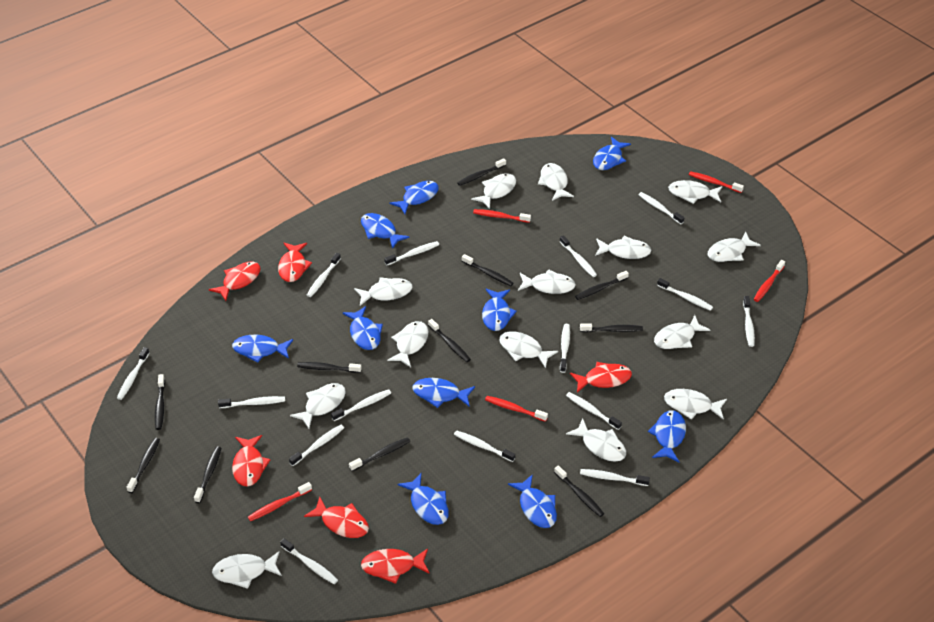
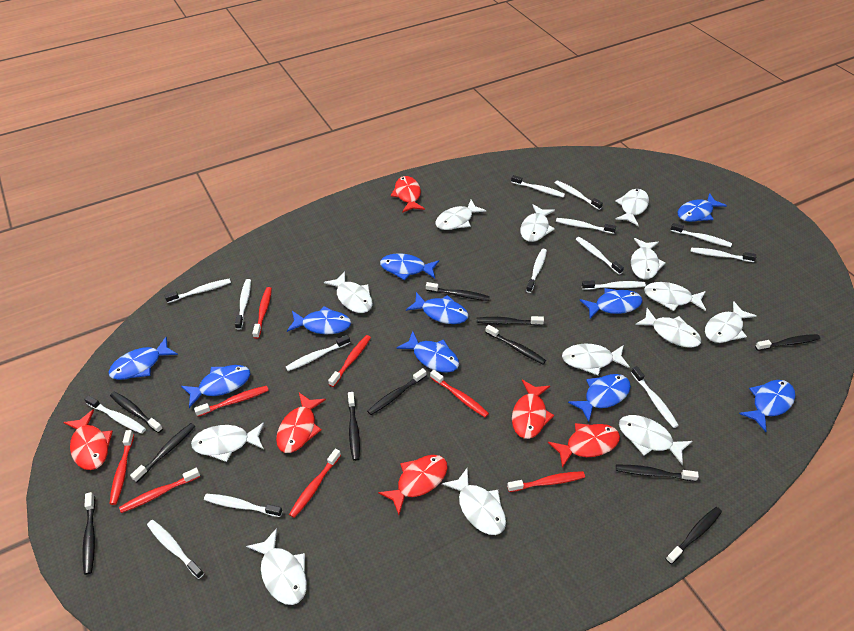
red toothbrush: [248,482,312,521] [473,209,531,223] [485,396,548,422] [689,171,744,193] [753,260,785,302] = 5 -> [110,430,134,505] [119,468,200,513] [194,386,269,416] [252,287,272,339] [289,448,341,518] [328,335,371,387] [430,370,489,417] [507,471,585,492] = 8
white fish: [212,551,282,589] [290,383,346,429] [354,277,412,306] [387,321,429,367] [471,173,516,209] [499,331,558,368] [518,269,576,294] [538,163,574,201] [566,418,626,462] [595,236,652,259] [654,315,710,349] [664,389,727,420] [668,180,722,204] [708,231,761,262] = 14 -> [191,422,264,462] [246,528,307,605] [324,271,373,313] [436,200,486,230] [442,468,506,535] [520,204,555,242] [562,344,629,375] [615,189,649,226] [619,415,692,465] [631,238,666,279] [635,308,701,348] [644,282,706,311] [705,301,756,343] = 13

